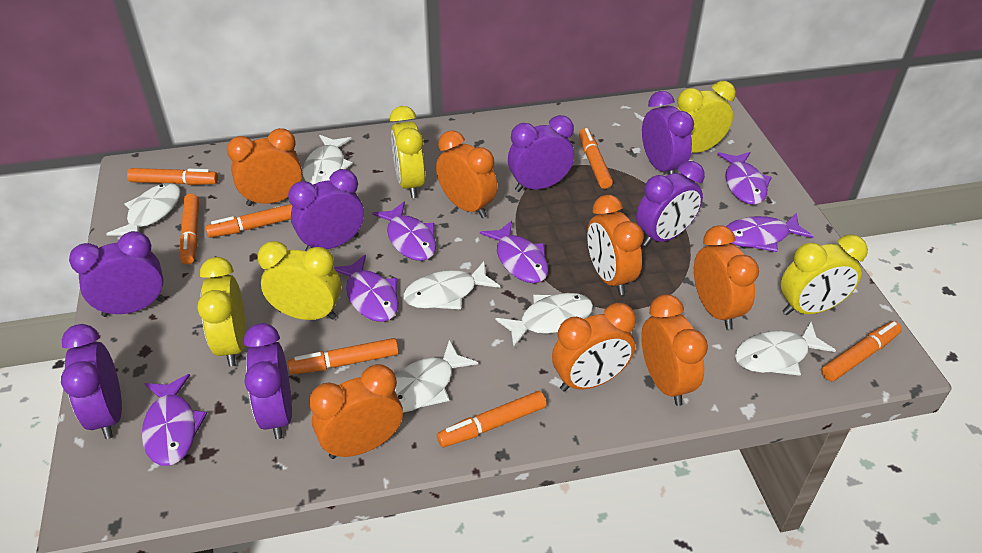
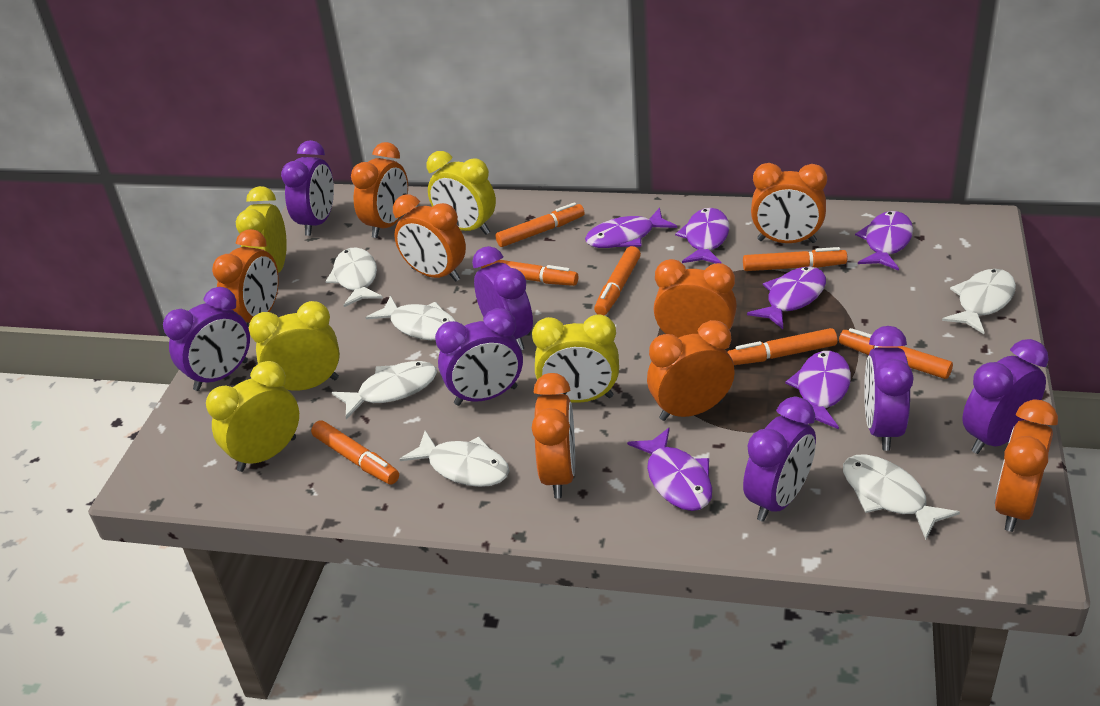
orange clock: [227,128,302,206] [309,364,403,459] [436,130,497,218] [552,303,636,392] [587,195,644,295] [641,294,708,406] [694,225,759,330] = 7 -> [212,229,279,326] [351,142,408,238] [393,195,466,282] [532,373,575,498] [647,320,735,421] [653,259,737,338] [751,163,827,243] [994,399,1058,532] = 8

